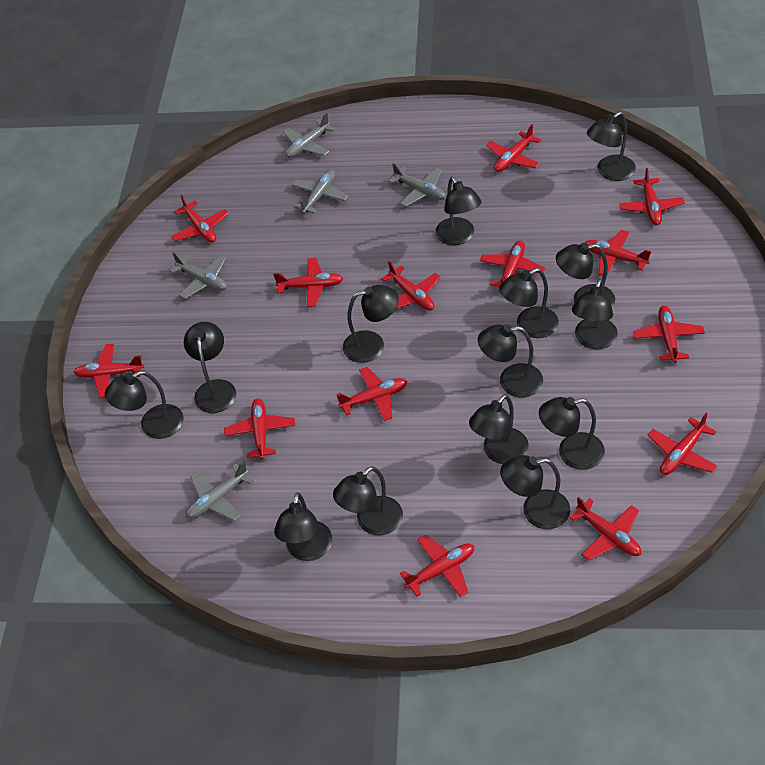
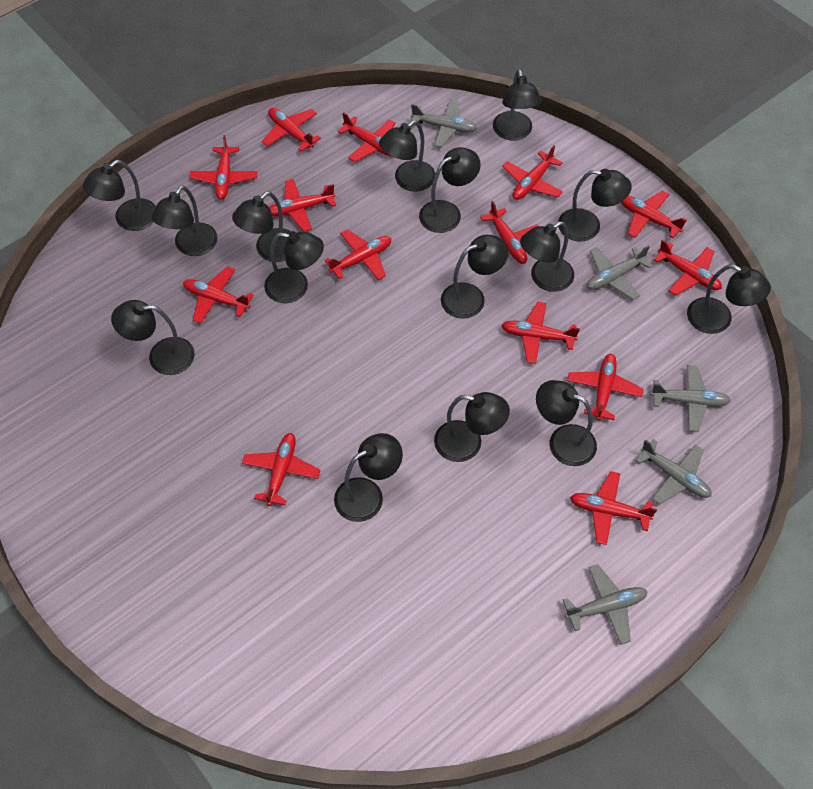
black lamp: [105,371,183,439] [184,322,236,413] [274,492,332,561] [333,466,403,536] [343,285,399,363] [436,177,481,245] [469,394,529,464] [478,324,543,397] [499,268,559,338] [500,455,570,529] [539,397,605,470] [556,243,615,308] [572,279,618,349] [587,112,636,181] = 14 -> [83,160,156,231] [111,300,195,375] [151,186,218,256] [232,192,291,262] [264,231,324,303] [334,433,403,522] [379,120,435,192] [419,147,481,233] [434,392,510,462] [441,235,509,319] [493,69,542,140] [520,221,574,292] [536,380,597,466] [558,169,632,242] [687,264,771,334] = 15

